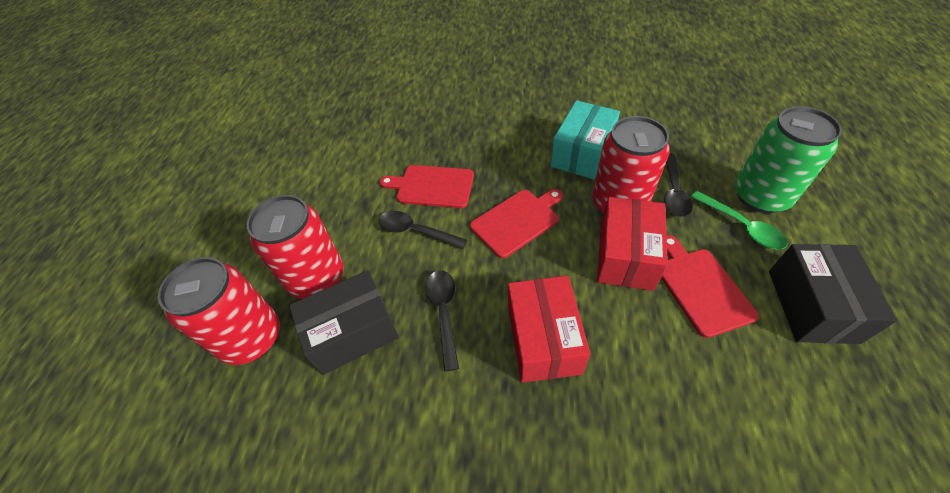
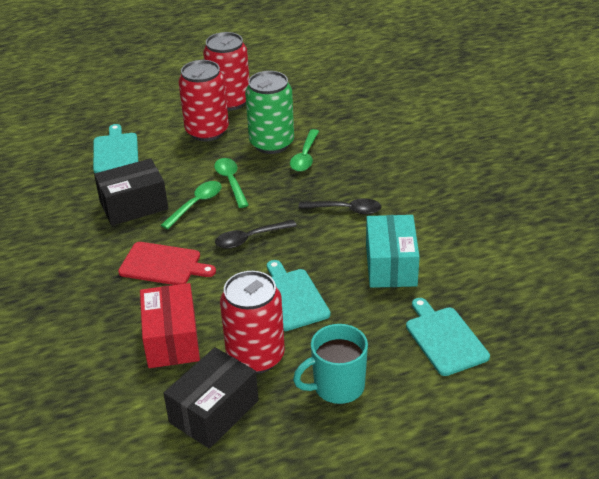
black spoon: [378,211,467,249] [426,270,459,371] [664,153,693,217] = 3 -> [215,220,297,249] [298,198,381,214] = 2
green spoon: [691,191,788,250] = 1 -> [161,181,222,229] [214,158,249,208] [290,129,319,172] = 3
red box: [508,275,591,383] [597,197,668,291] = 2 -> [140,283,200,368] = 1
red cutting board: [379,165,474,208] [470,189,563,258] [661,235,759,338] = 3 -> [118,242,216,285] = 1
turquoise cutting board: none = 0 -> [93,124,138,173] [267,260,330,331] [406,298,490,376] = 3
turquoise mug: none = 0 -> [293,324,368,404] = 1

